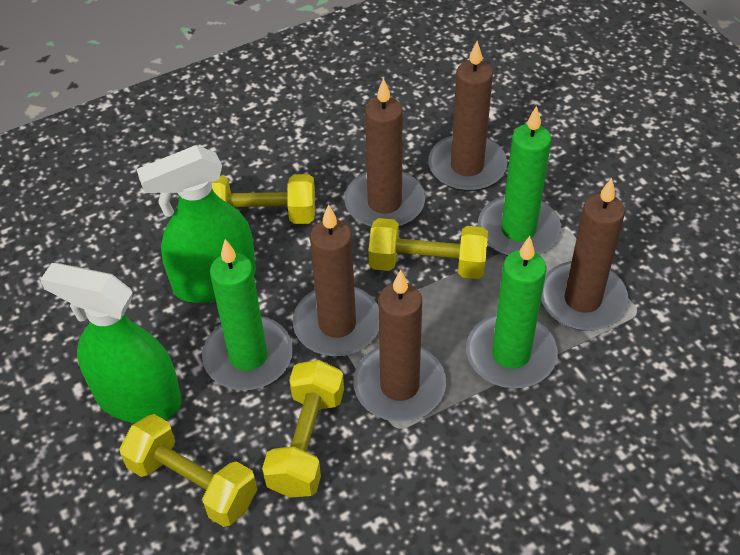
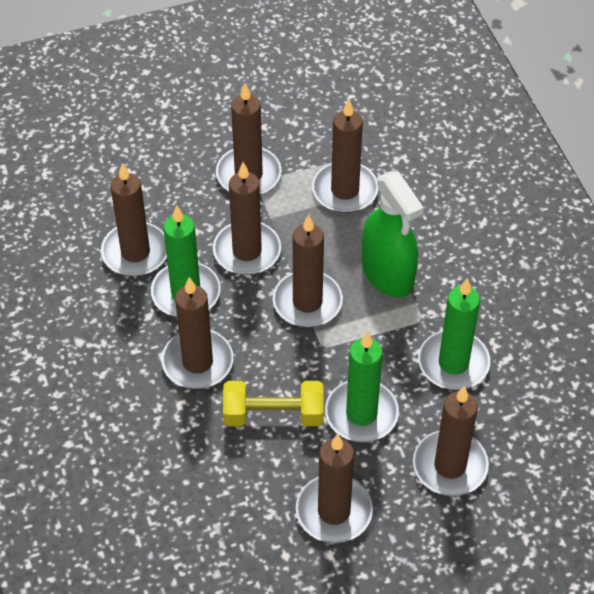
brown candle: [293,204,379,356] [344,78,425,227] [353,269,446,422] [428,41,507,191] [541,178,628,331] = 5 -> [101,163,167,276] [161,277,233,389] [213,162,281,275] [216,83,282,195] [273,214,343,327] [296,434,373,543] [312,99,378,213] [413,386,489,496] = 8
green spray bottle: [40,263,182,423] [137,145,256,303] = 2 -> [362,171,424,297] = 1
yellow dumbbell: [119,414,257,527] [212,174,315,224] [262,360,344,498] [368,218,488,279] = 4 -> [223,381,324,426] = 1

